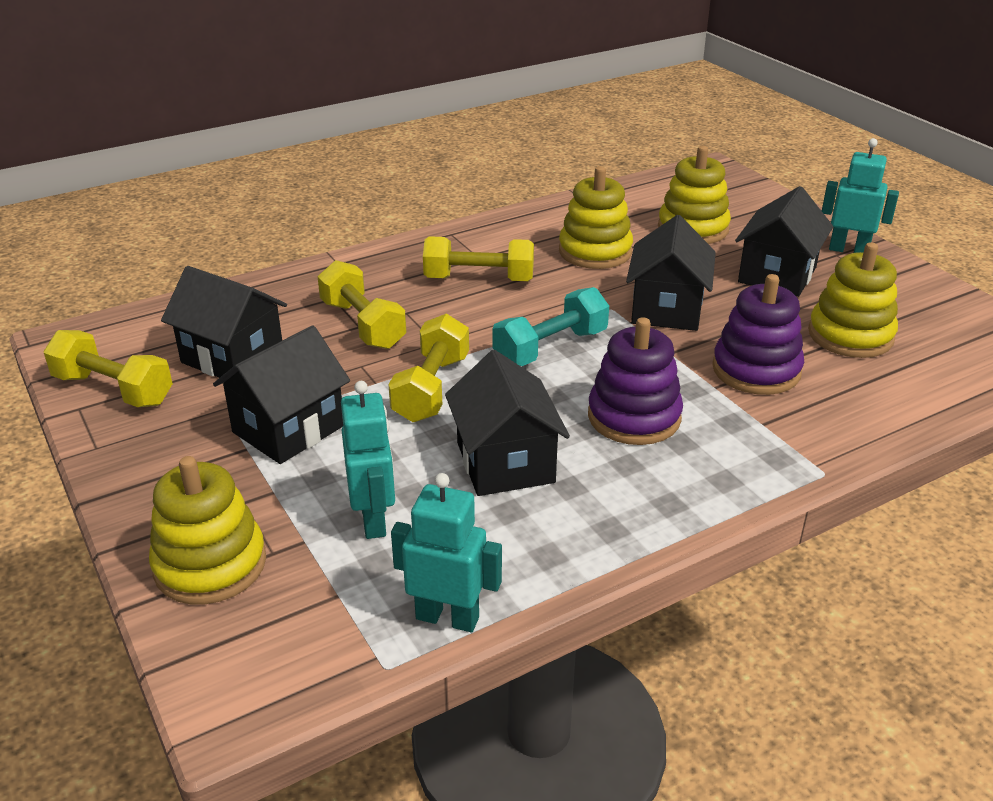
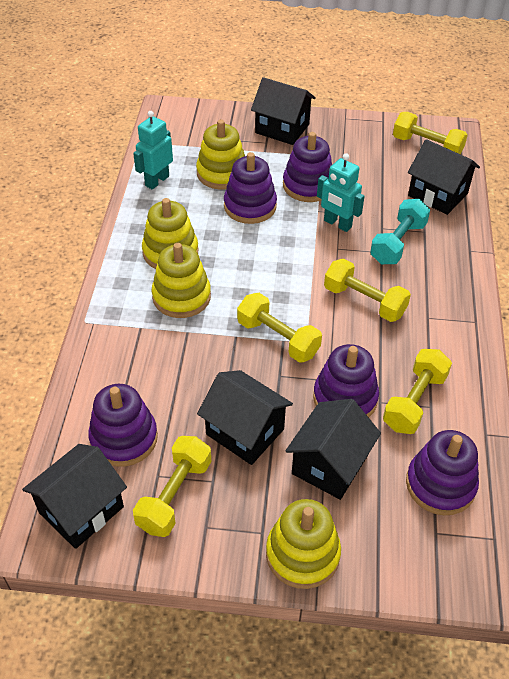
purple stacking toy: [588,317,683,445] [712,274,804,395] = 2 -> [88,384,158,467] [224,152,277,224] [283,132,332,202] [313,344,379,417] [406,430,479,515] = 5
turquoise robot: [341,381,395,539] [391,473,502,632] [822,138,899,253] = 3 -> [133,111,173,190] [317,153,365,232] = 2
yellow dumbbell: [43,330,173,407] [318,260,406,349] [388,314,469,422] [423,236,534,281] = 4 -> [133,436,211,537] [237,293,322,363] [324,259,411,322] [383,349,452,434] [393,112,468,154] = 5

